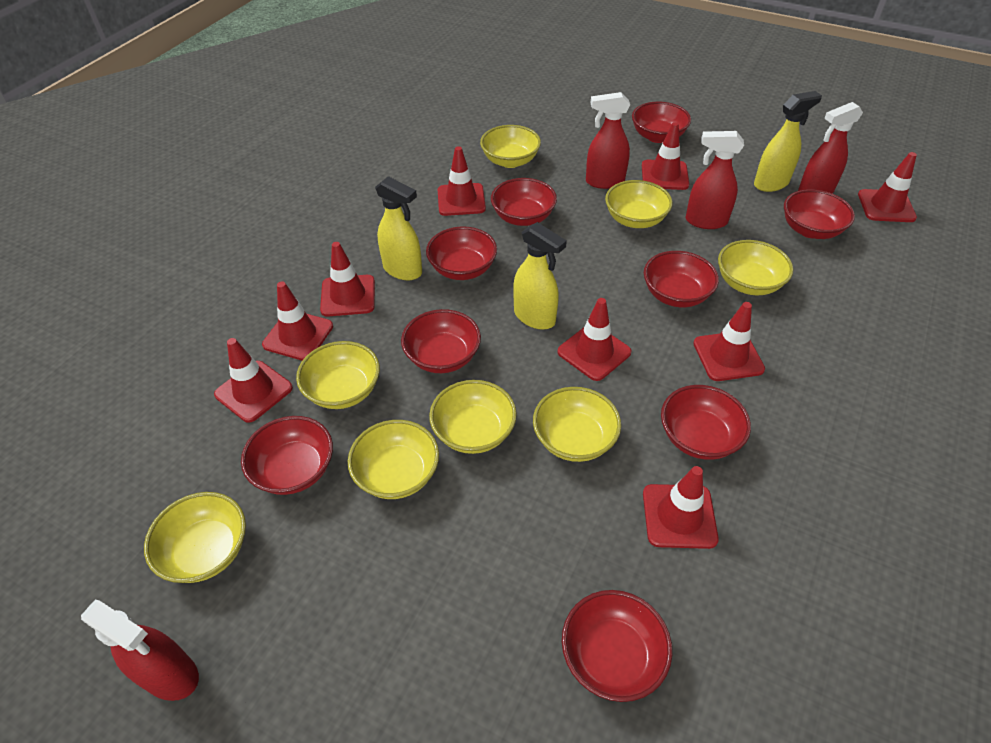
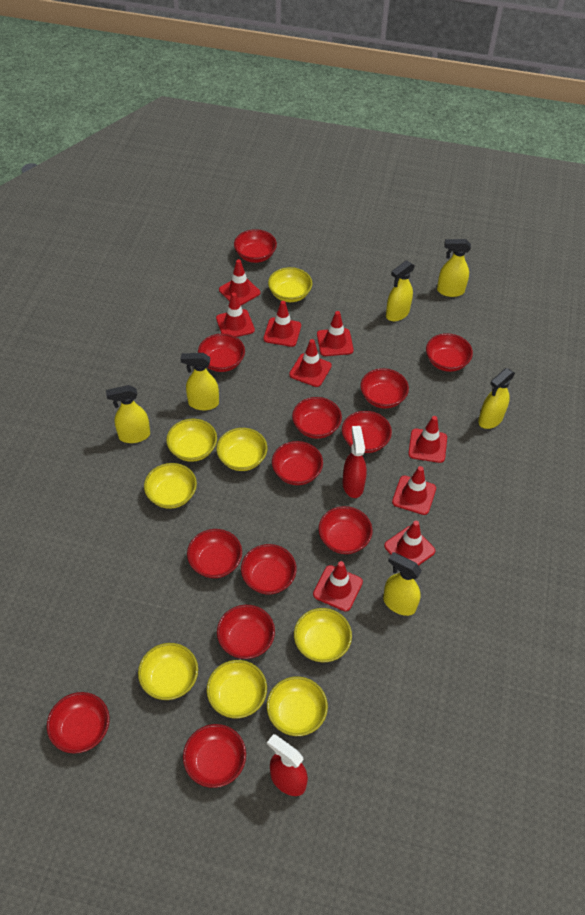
red bowl: [241,416,333,495] [401,309,481,373] [426,227,497,280] [491,178,557,226] [562,590,672,702] [632,102,691,143] [644,251,719,307] [661,385,751,460] [784,189,855,239] = 9 -> [47,692,110,754] [183,724,246,788] [187,529,242,578] [198,334,245,372] [217,605,275,659] [234,229,277,263] [241,544,297,594] [272,441,323,485] [292,397,342,439] [318,506,373,554] [342,411,392,453] [360,368,409,408] [426,333,473,372] = 13
red spray bottle: [81,599,199,701] [586,92,630,189] [685,131,744,229] [798,102,863,194] = 4 -> [267,734,308,796] [343,426,367,498] = 2
yellow spray bottle: [375,176,422,280] [513,222,567,330] [754,91,822,192] = 3 -> [106,385,150,443] [181,353,219,410] [383,552,422,616] [386,260,415,321] [437,239,471,297] [478,368,515,429] = 6

